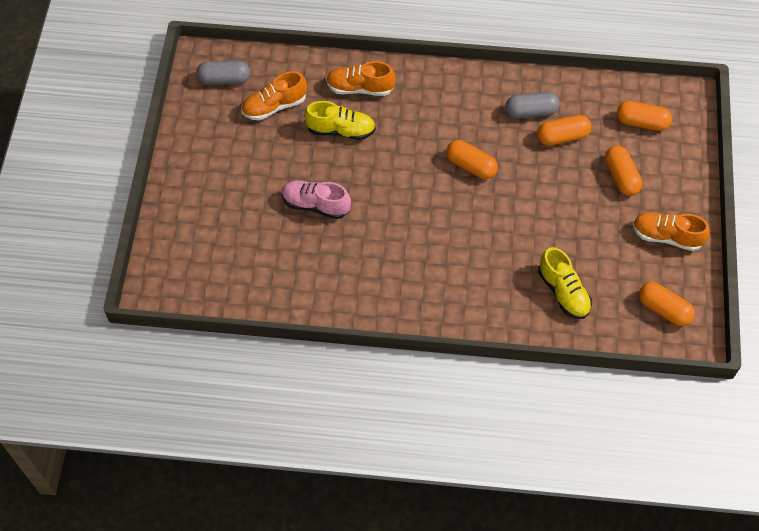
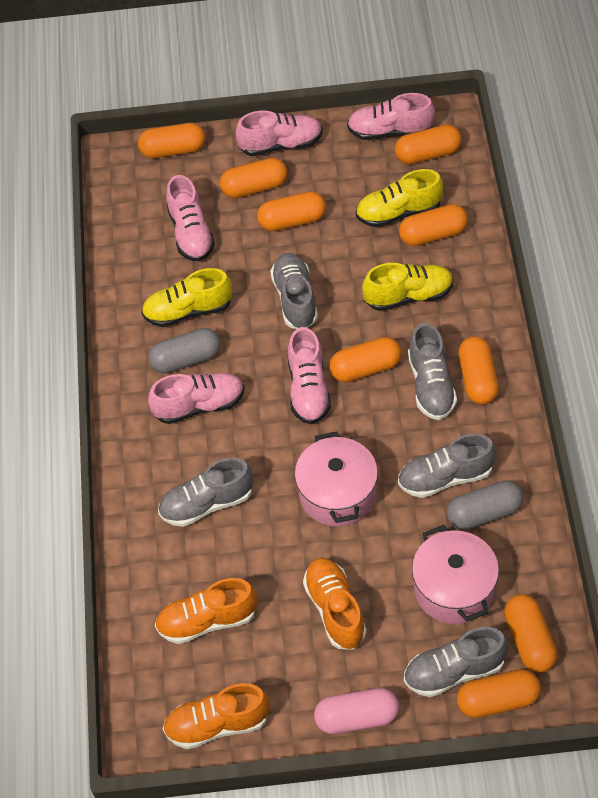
grey shoe: none = 0 -> [158,458,253,527] [270,253,318,329] [398,434,496,498] [404,627,508,697] [408,323,457,420] = 5
orange capsule: [446,140,498,179] [537,115,591,146] [605,146,642,196] [617,101,672,131] [639,282,695,326] = 5 -> [138,123,205,158] [220,158,287,198] [257,191,326,231] [329,337,402,382] [395,124,462,164] [399,204,468,246] [457,669,541,718] [458,336,499,405] [504,594,558,673] = 9
pink capsule: none = 0 -> [314,688,399,734] = 1
pink pot: none = 0 -> [295,431,378,527] [412,525,499,624] = 2
pink shoe: [282,181,351,219] = 1 -> [148,373,245,424] [166,175,215,261] [236,111,323,156] [288,327,331,424] [347,93,435,140] = 5
yellow shoe: [304,101,376,140] [538,247,592,319] = 2 -> [141,268,232,327] [356,169,443,227] [362,263,454,311] = 3

